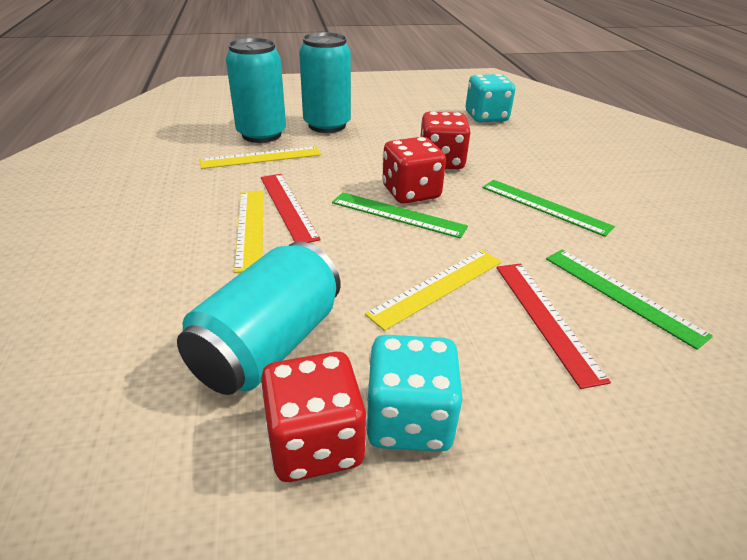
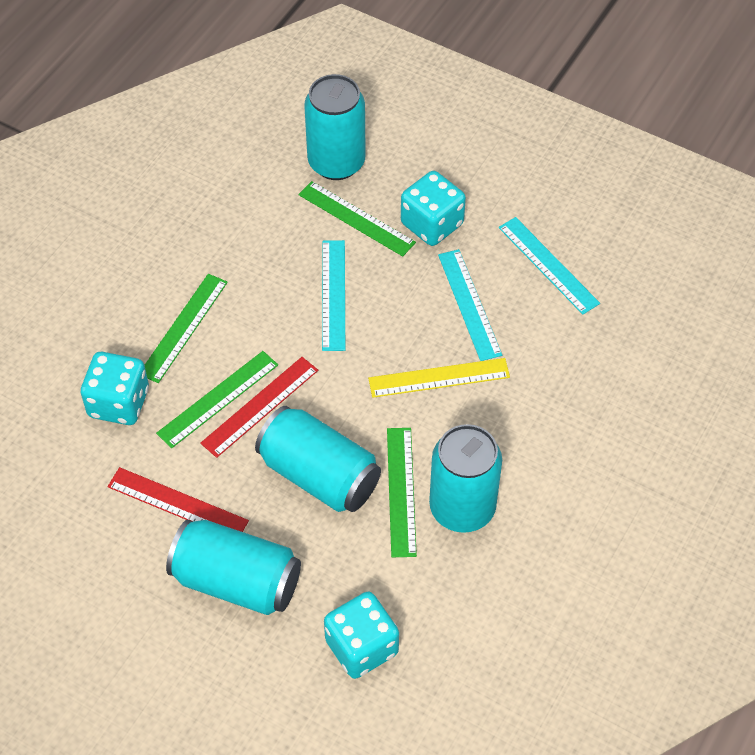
green ruler: [332,192,468,238] [482,180,615,237] [546,249,713,350] = 3 -> [145,274,228,383] [156,351,278,448] [299,181,416,257] [387,428,417,557] = 4
red dice: [260,352,366,482] [383,137,446,204] [420,112,471,169] = 3 -> none = 0
turquoise can: [177,241,340,395] [226,38,286,143] [299,32,351,133] = 3 -> [166,520,301,615] [255,406,381,512] [304,74,366,180] [429,424,502,533] = 4
turquoise dice: [366,335,463,452] [466,74,515,122] = 2 -> [81,352,149,425] [324,592,399,679] [401,171,466,246] = 3
turquoise ruler: none = 0 -> [322,240,345,351] [438,249,502,361] [499,217,600,314] = 3
yellow ruler: [200,146,321,169] [234,191,263,273] [365,250,502,331] = 3 -> [368,358,510,398] = 1

